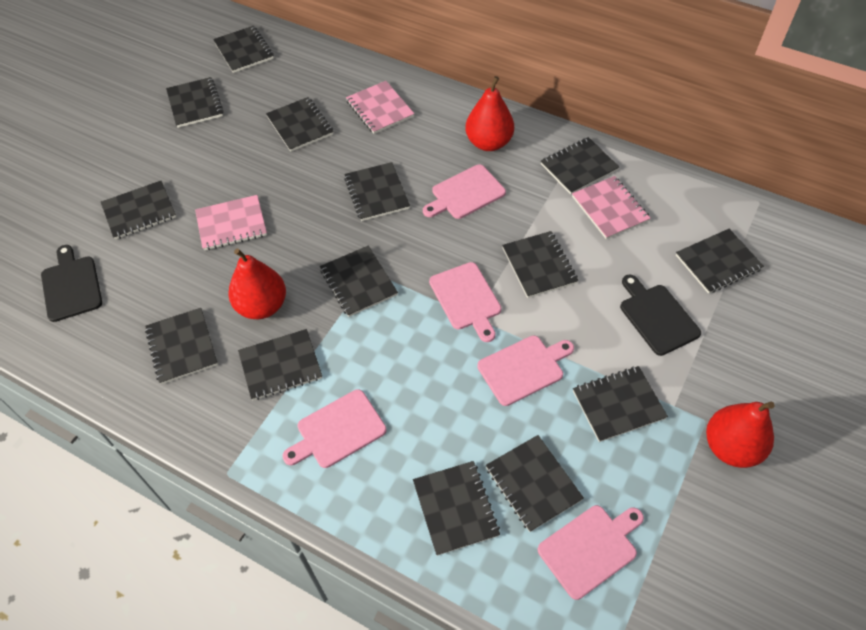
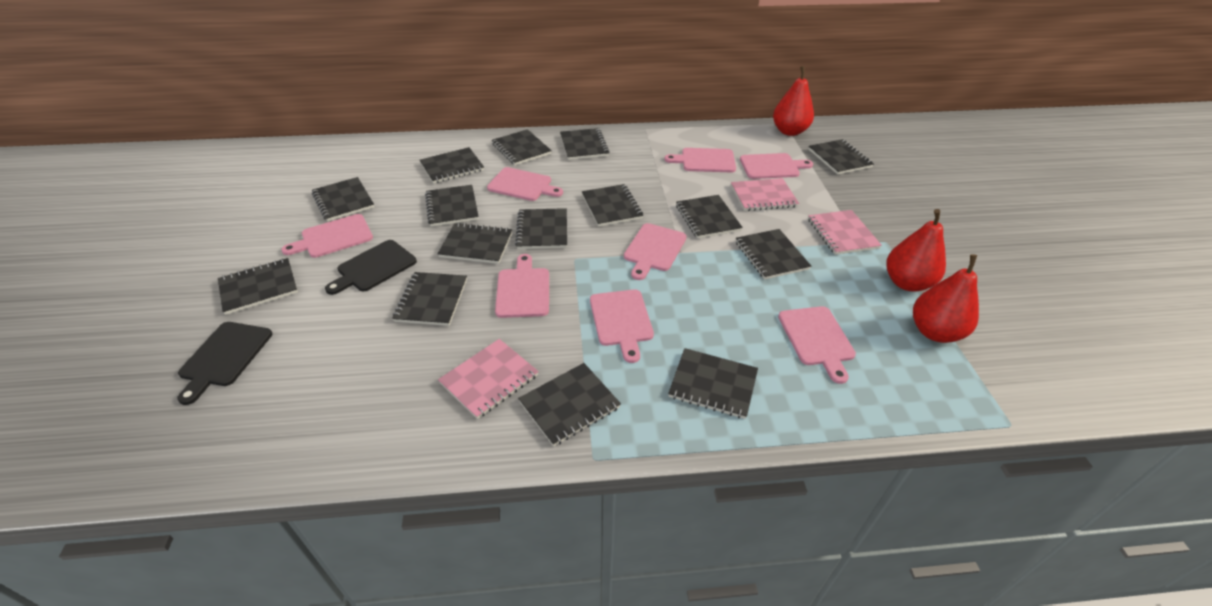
black notebook: [101,181,176,240] [145,308,218,384] [166,77,224,128] [213,26,274,73] [238,329,322,401] [266,97,333,152] [320,246,398,317] [344,162,410,221] [413,461,500,556] [486,435,584,532] [502,231,579,298] [541,137,619,195] [573,366,668,442] [676,229,764,294] = 14 -> [218,258,298,315] [312,177,374,222] [392,272,467,326] [420,147,484,184] [425,185,479,227] [438,223,512,264] [492,129,552,165] [515,208,567,249] [518,363,621,446] [560,128,609,160] [582,184,643,227] [668,348,758,419] [676,195,743,239] [736,229,811,279] [808,139,874,175] = 15
pink cutting board: [282,389,386,468] [423,164,506,219] [429,262,501,342] [477,336,574,406] [538,505,644,600] = 5 -> [281,214,373,258] [487,167,563,201] [495,254,549,318] [590,289,654,363] [624,223,687,280] [664,148,736,172] [740,153,813,179] [778,306,856,384] = 8

